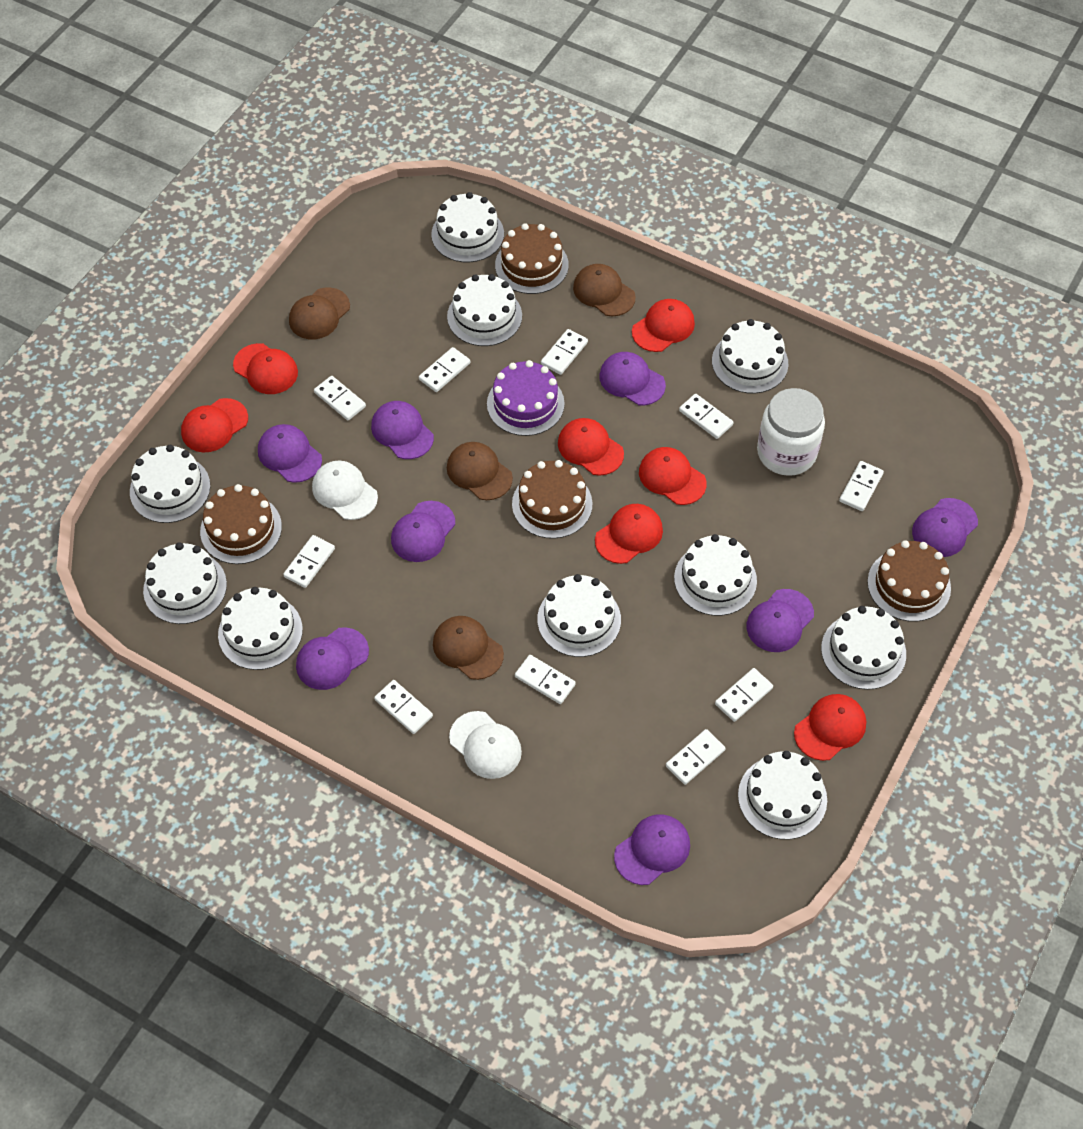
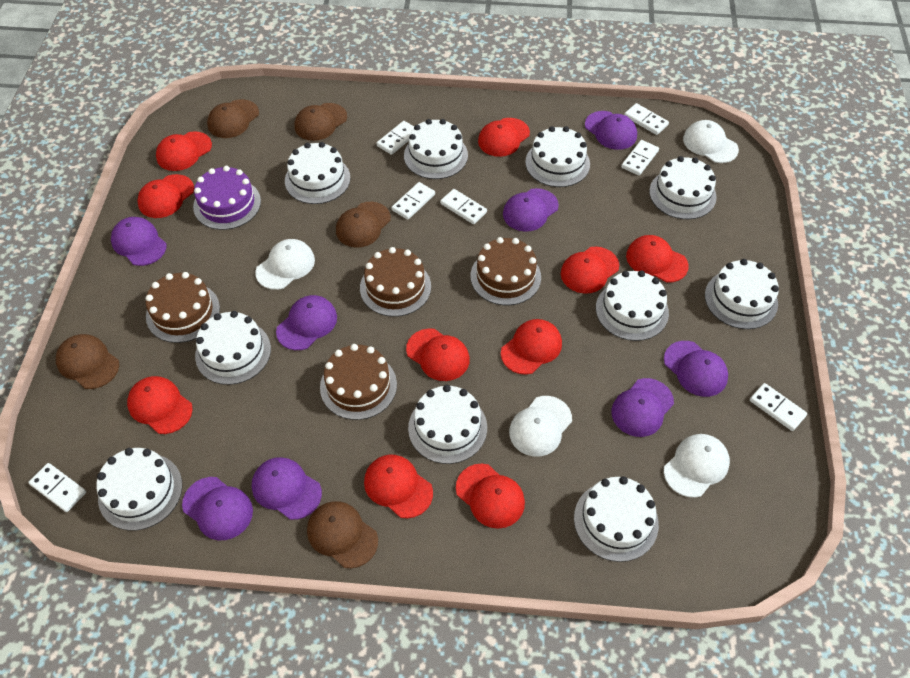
brown cap: [289,287,350,339] [433,616,504,680] [447,442,513,500] [573,264,636,316] = 4 -> [56,334,119,389] [207,99,259,138] [295,103,347,141] [307,501,378,568] [336,202,391,247] = 5
red cap: [181,398,248,452] [233,343,298,394] [558,418,624,476] [595,504,663,564] [632,299,695,352] [639,447,707,505] [794,694,866,761] = 7 -> [127,376,193,434] [137,174,194,218] [156,131,212,171] [364,454,433,518] [406,328,470,381] [456,464,525,529] [478,118,530,157] [501,319,562,375] [561,247,619,294] [626,235,689,283] = 10
white cap: [312,460,378,520] [449,711,522,779] = 2 -> [255,239,315,290] [509,396,572,457] [664,434,730,498] [683,120,739,163] = 4
white domino: [283,535,335,588] [314,376,366,420] [374,680,433,734] [419,347,470,392] [515,655,576,704] [541,329,588,375] [666,729,726,785] [679,394,734,439] [715,668,773,722] [839,461,884,511] = 10 -> [28,463,86,512] [377,121,414,155] [391,182,435,220] [440,189,487,224] [621,140,659,176] [624,103,669,135] [750,383,807,431] = 7
white jar: [757,388,825,476] = 1 -> none = 0

